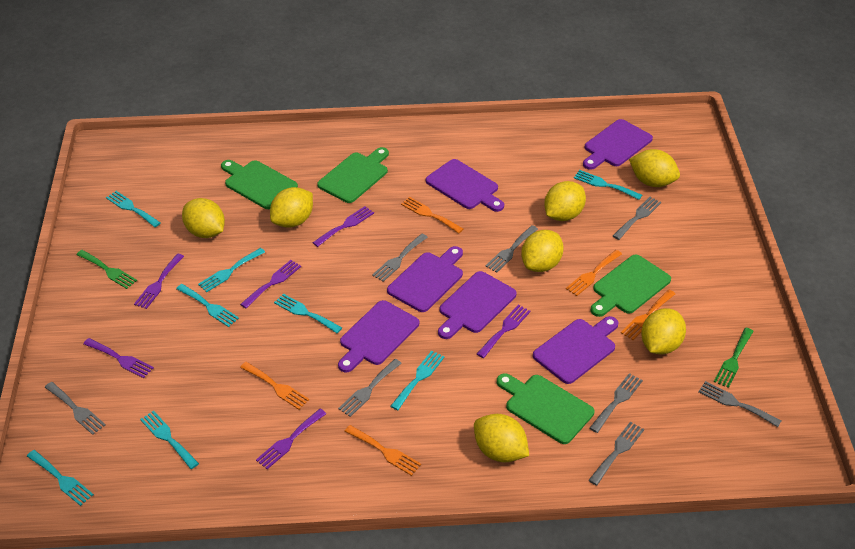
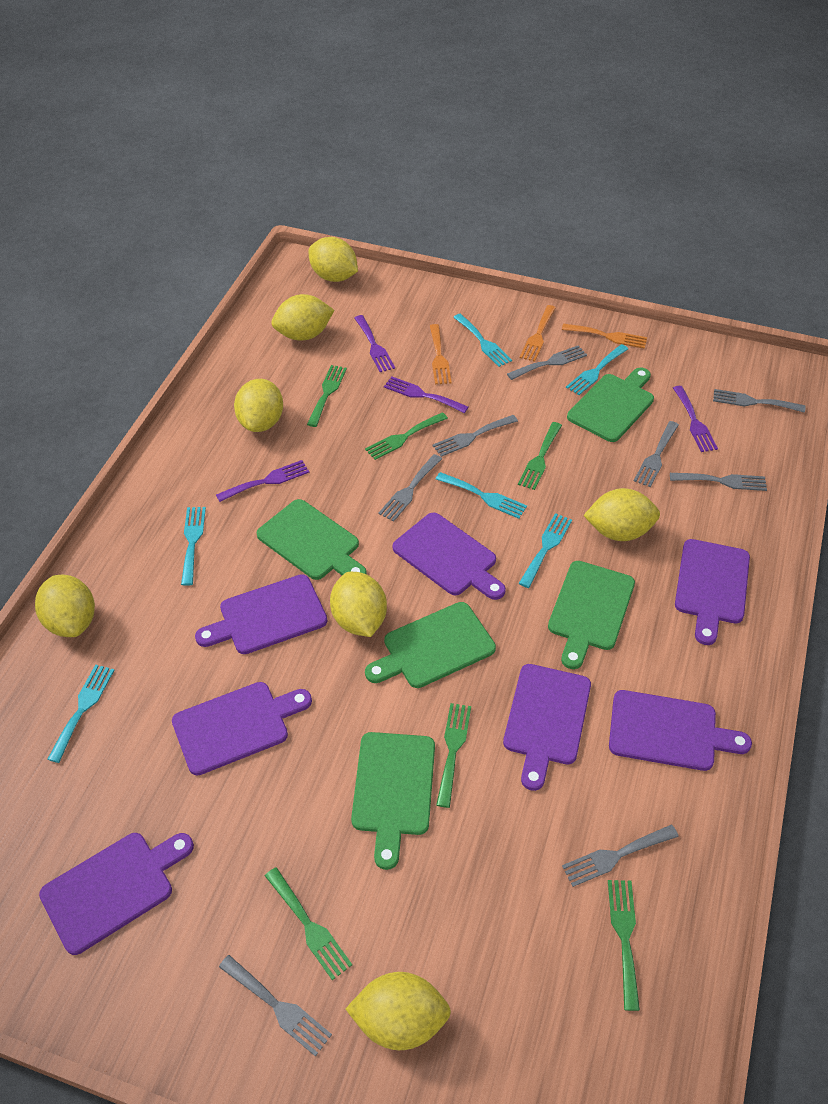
green cutting board: [221,160,298,209] [317,147,389,203] [497,373,594,444] [591,255,671,317] = 4 -> [257,499,367,580] [351,732,435,870] [365,602,496,688] [548,561,635,669] [567,368,654,442] = 5
green fork: [76,250,137,289] [714,328,754,388] = 2 -> [265,867,352,980] [307,365,347,427] [365,412,448,460] [436,703,471,808] [518,422,562,490] [608,880,640,1011] = 6
orange fork: [240,362,309,410] [344,425,421,476] [401,197,463,234] [566,250,622,296] [621,290,675,340] = 5 -> [430,324,452,384] [520,305,556,362] [562,324,647,349] = 3
purple cutting board: [338,300,419,372] [387,246,463,312] [426,159,504,212] [438,271,516,339] [533,316,619,384] [583,119,653,170] = 6 -> [39,833,194,955] [172,682,312,776] [195,574,327,654] [392,512,506,600] [503,664,591,791] [609,690,752,771] [675,539,750,645] = 7
purple fork: [83,338,154,378] [134,253,184,309] [240,260,301,308] [256,409,326,469] [312,206,374,247] [477,305,531,358] = 6 -> [216,460,309,502] [354,315,395,372] [384,377,468,413] [673,386,718,452] = 4
turquoise fork: [27,450,94,506] [106,191,161,227] [140,411,199,469] [176,284,239,327] [198,248,265,292] [274,294,342,333] [390,351,445,410] [574,170,642,200] = 8 -> [47,664,114,763] [181,507,206,586] [436,472,527,519] [453,314,512,367] [519,513,572,588] [566,344,628,395] = 6

